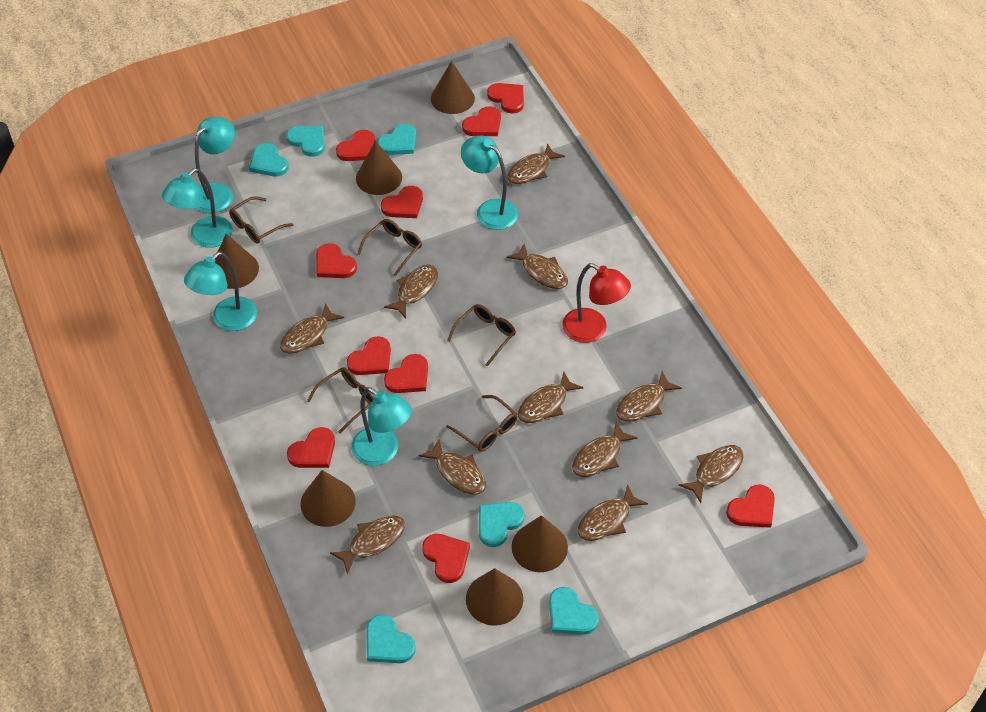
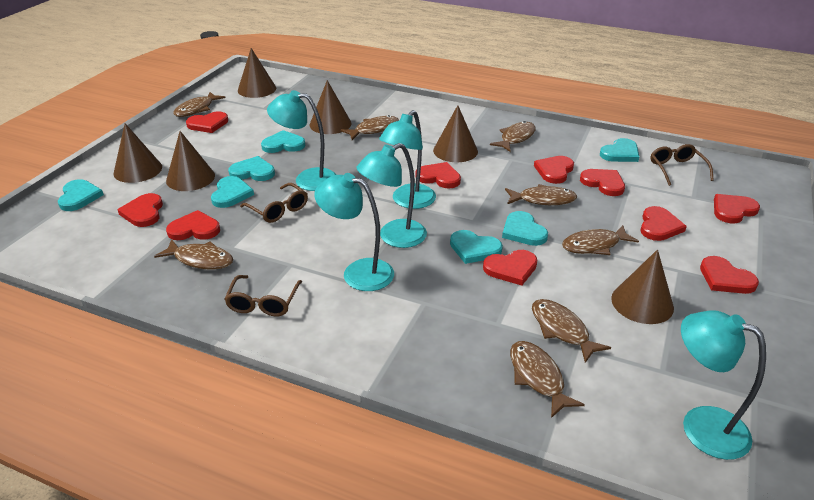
brown fish: [280,303,344,354] [330,516,405,575] [384,265,438,318] [419,439,486,495] [506,243,568,289] [507,143,565,184] [518,372,584,423] [572,422,637,477] [578,485,648,541] [616,371,682,422] [678,445,744,503] = 11 -> [154,239,233,270] [173,92,225,117] [341,115,399,140] [490,121,536,152] [505,184,577,205] [510,341,585,418] [532,299,611,363] [562,225,639,255] = 8
brown glasses: [229,197,294,243] [307,367,374,434] [358,219,422,277] [446,395,518,452] [447,304,516,367] = 5 -> [224,275,302,316] [240,183,308,223] [650,144,714,186] = 3
red lamp: [562,263,631,343] = 1 -> none = 0
turquoise heart: [249,143,289,176] [286,126,325,157] [366,614,416,663] [377,124,416,155] [479,502,525,547] [549,587,599,635] = 6 -> [58,179,104,211] [211,176,254,208] [228,156,275,181] [261,130,305,153] [450,230,503,264] [502,211,548,246] [600,138,639,162] = 7

